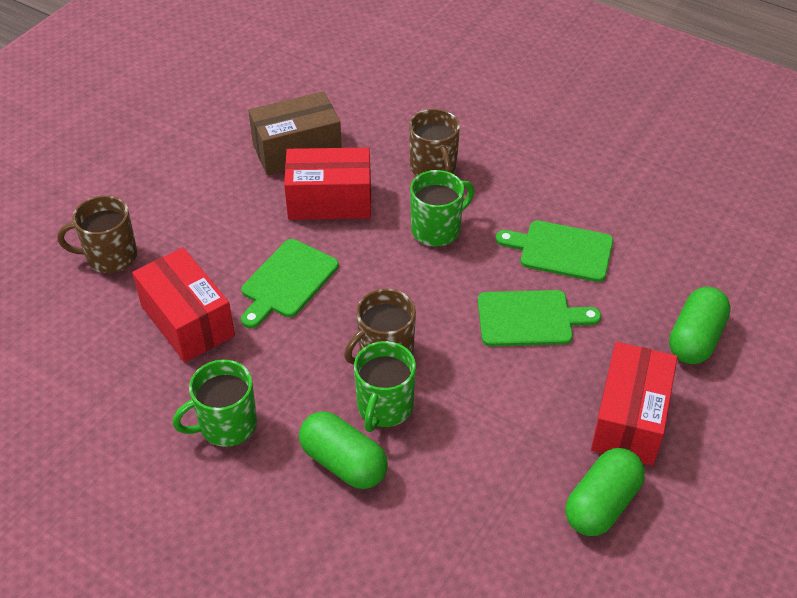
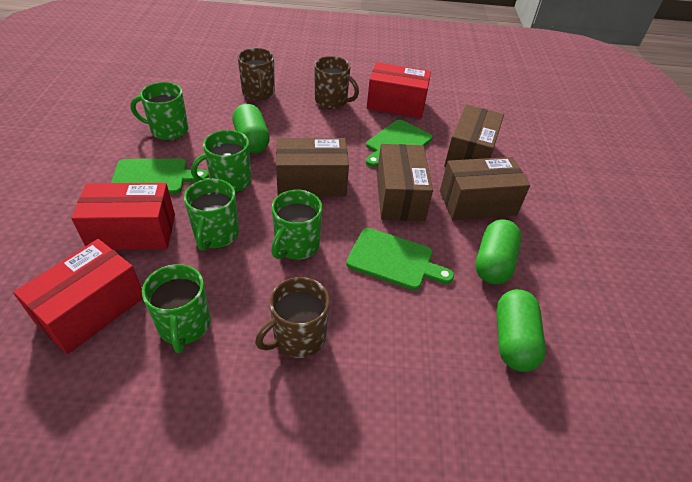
brown box: [248,91,342,176] = 1 -> [276,138,349,197] [377,144,433,221] [440,157,530,220] [444,104,504,167] = 4
green mug: [173,360,257,447] [354,341,416,432] [410,170,474,246] = 3 -> [130,82,188,140] [142,264,211,353] [184,179,239,251] [191,130,251,193] [271,190,322,260] = 5

